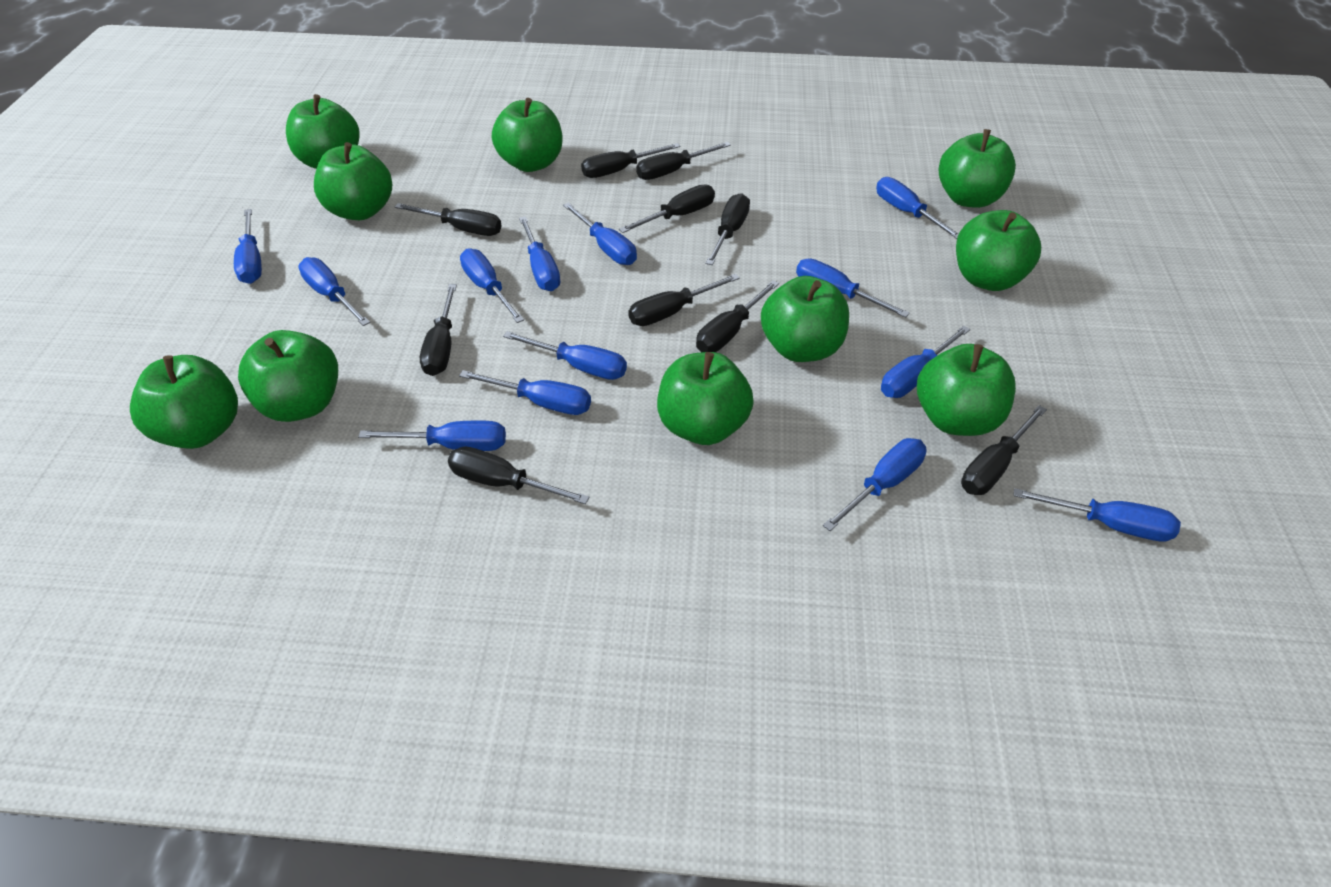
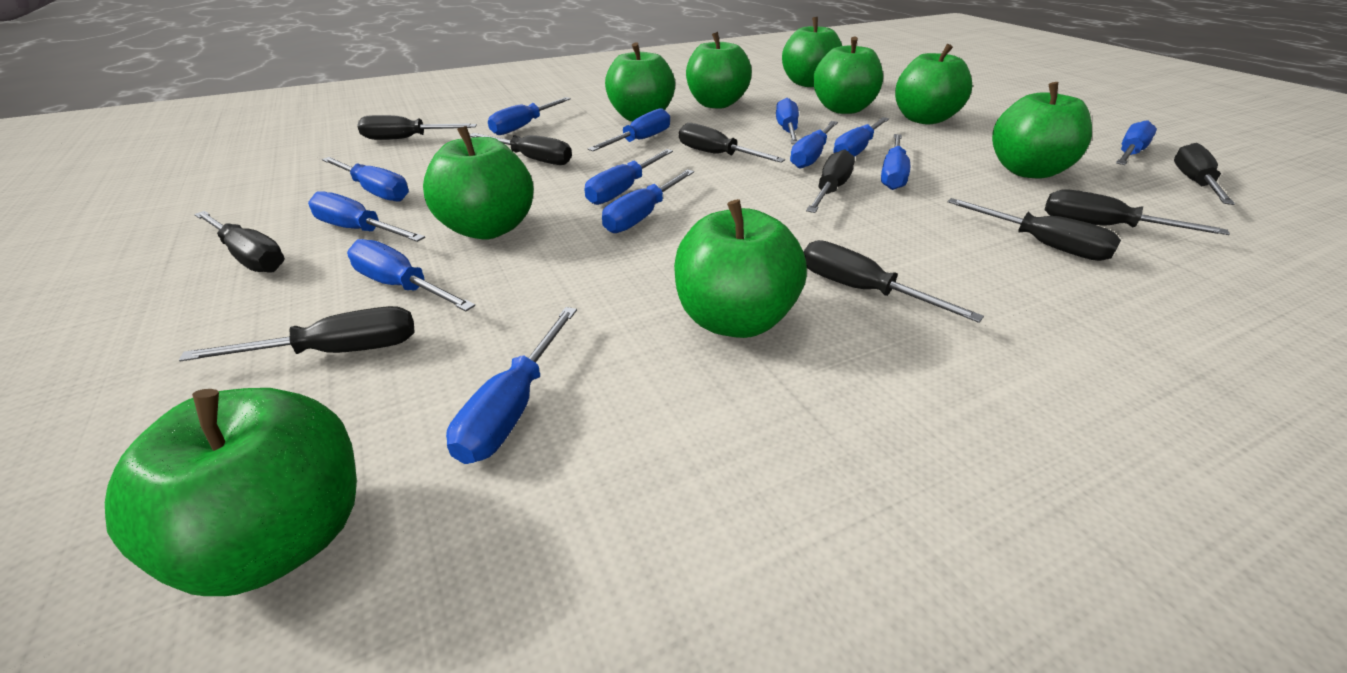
green apple: [130,355,238,449] [238,330,338,422] [286,94,360,169] [314,142,392,220] [492,98,563,172] [657,352,754,445] [761,276,849,362] [917,344,1016,436] [939,129,1016,208] [956,210,1041,291] = 10 -> [105,388,357,596] [423,126,534,240] [605,42,675,122] [674,199,807,338] [686,32,752,109] [782,17,842,87] [813,37,883,114] [895,44,972,124] [992,82,1092,178] = 9

